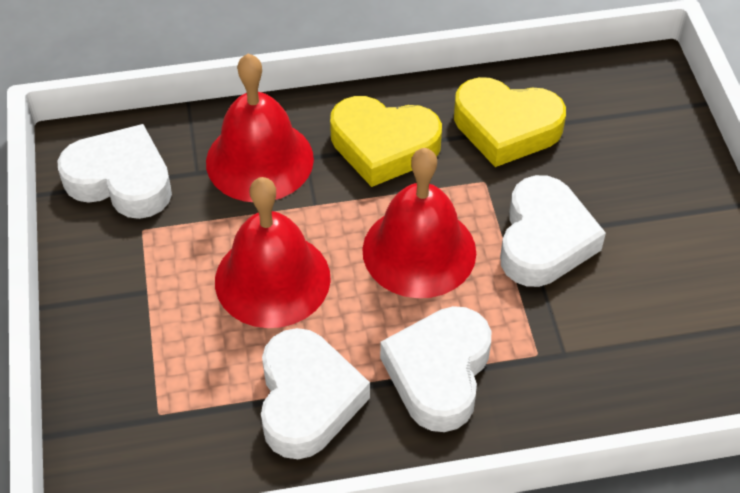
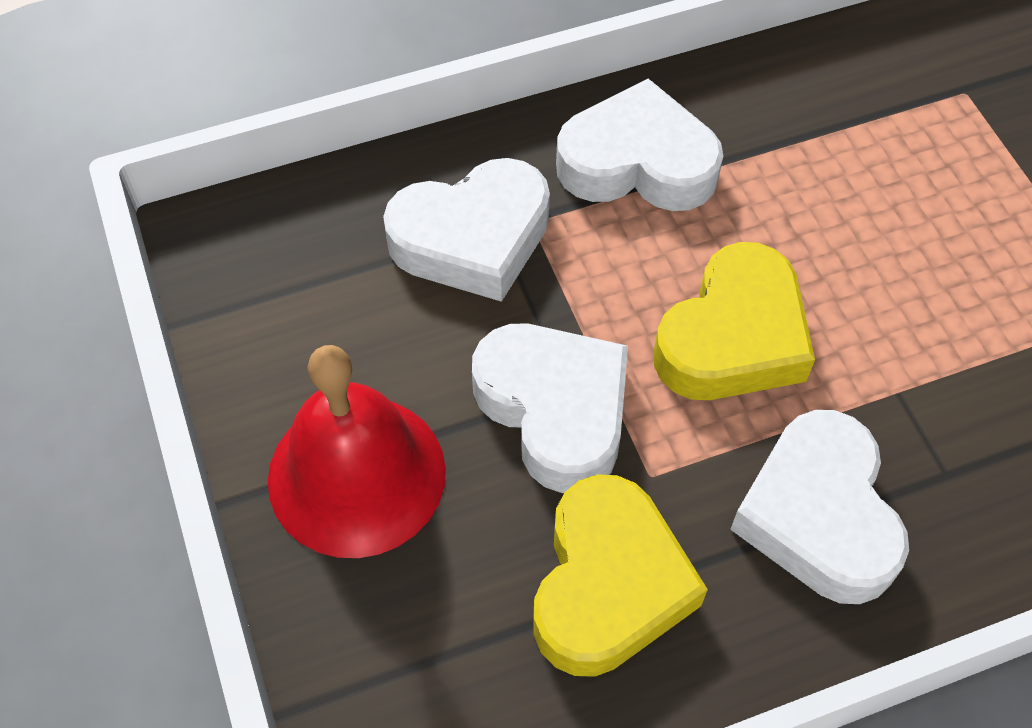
red bell: [206,54,314,202] [215,177,331,328] [362,148,476,298] = 3 -> [268,345,446,558] = 1

